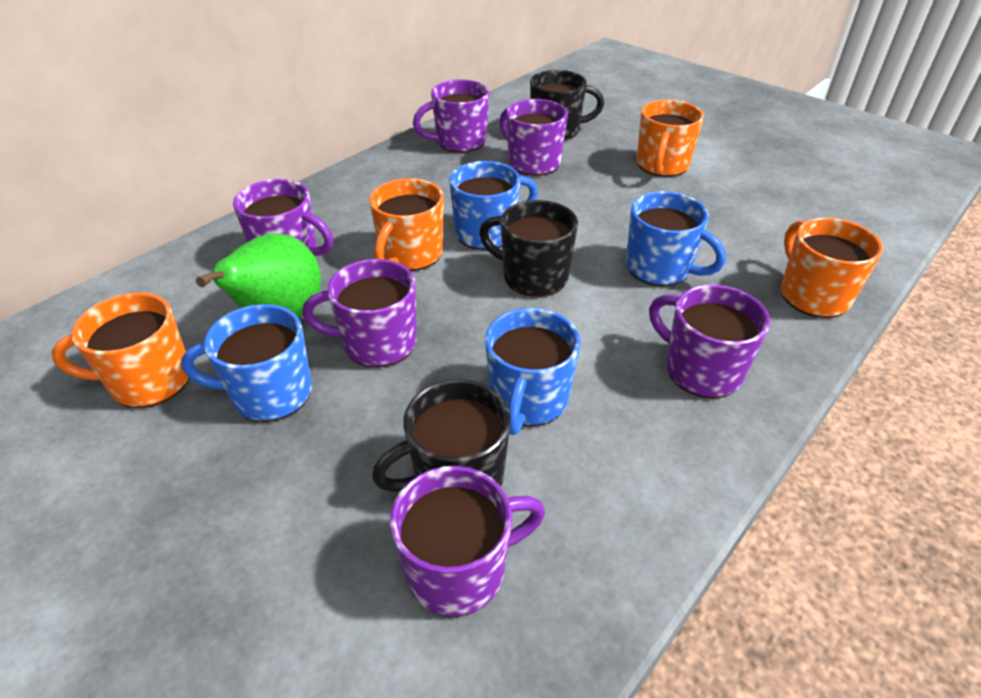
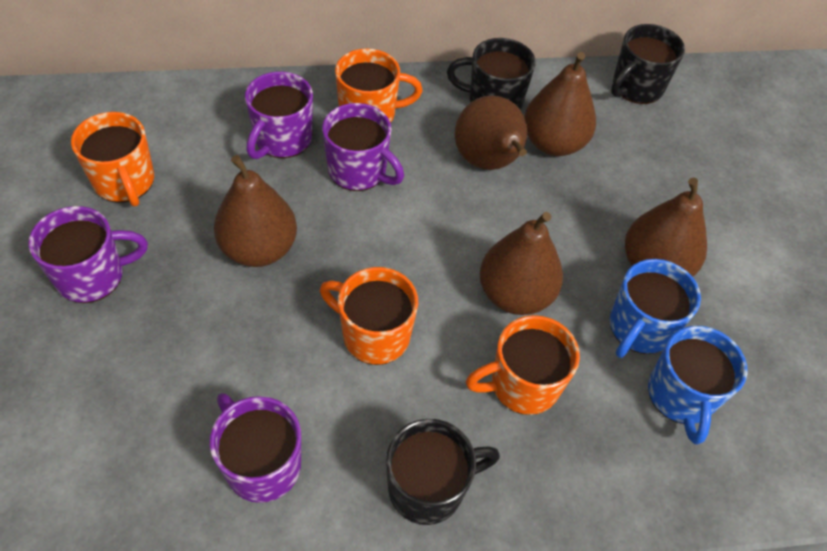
blue mug: [181,304,312,422] [449,161,538,250] [485,308,581,435] [626,191,726,286] = 4 -> [610,259,701,358] [648,326,747,445] = 2
brown pear: none = 0 -> [214,155,297,267] [455,95,527,170] [480,212,563,315] [524,52,596,156] [625,177,707,277] = 5
green pear: [196,233,321,318] = 1 -> none = 0
purple mug: [233,179,333,256] [302,259,416,368] [390,466,545,617] [413,80,489,153] [499,99,568,176] [649,285,770,398] = 6 -> [28,206,148,303] [210,393,301,503] [245,72,313,159] [322,103,404,191] = 4

